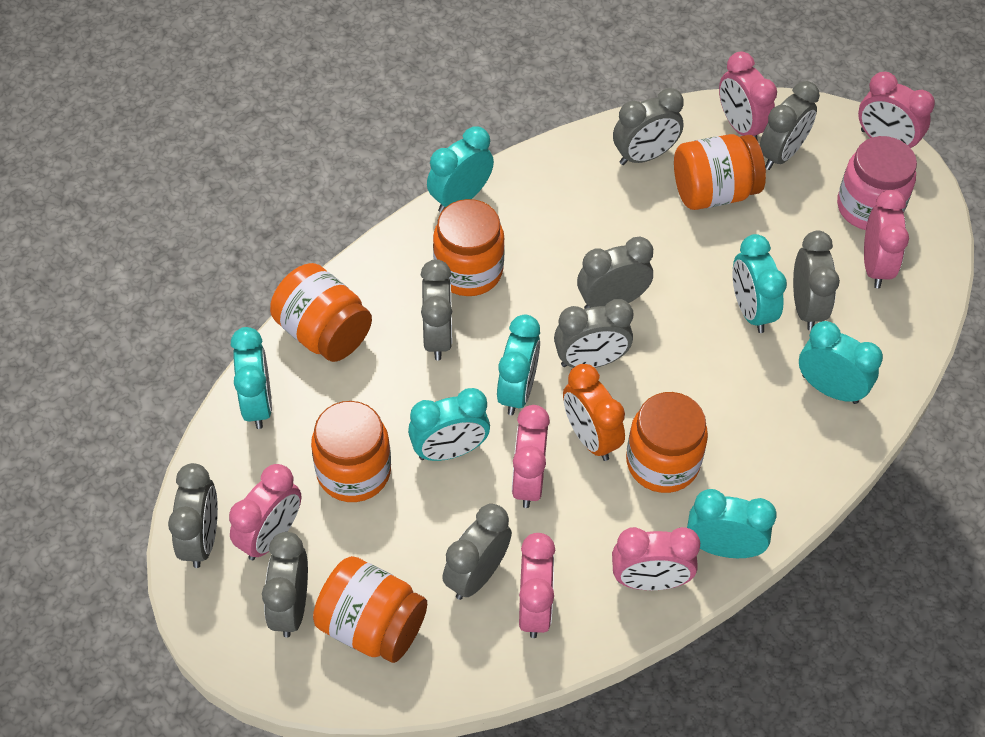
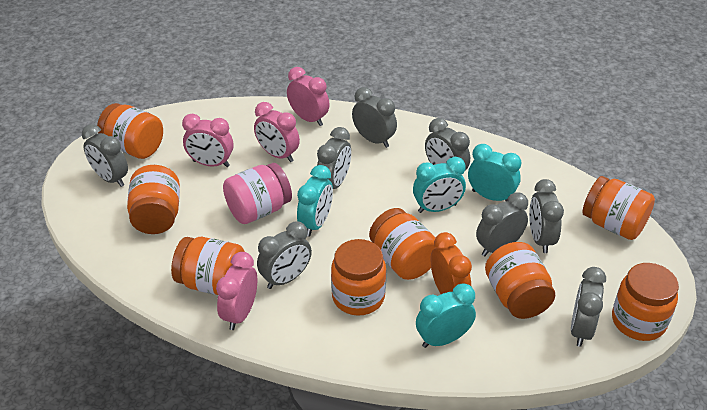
grey clock: [168,463,218,568] [262,532,308,638] [421,259,452,360] [442,504,512,600] [554,299,633,368] [577,237,653,309] [613,88,684,165] [759,81,820,170] [793,231,840,331] = 9 -> [82,124,128,187] [257,222,312,289] [317,127,351,189] [352,87,397,148] [425,118,470,170] [476,193,528,257] [529,179,564,253] [571,267,606,347] = 8
orange jar: [270,263,372,362] [311,401,391,502] [313,556,427,663] [433,199,505,296] [626,392,708,493] [674,134,766,210] = 6 -> [97,103,163,159] [127,165,180,234] [171,237,245,295] [331,239,386,316] [369,208,436,280] [485,242,555,319] [582,176,655,240] [612,263,679,341] = 8
pink clock: [229,464,301,560] [512,405,550,508] [519,533,555,638] [612,527,700,590] [719,52,777,141] [858,72,935,148] [864,189,909,288] = 7 -> [182,114,233,167] [216,252,257,330] [254,102,300,162] [287,67,330,126] = 4
turquoise clock: [231,327,272,429] [408,388,490,461] [427,127,494,212] [497,315,540,415] [687,489,777,558] [733,234,787,333] [799,321,883,404] = 7 -> [297,165,333,237] [413,157,466,213] [416,283,476,348] [468,144,521,201] = 4

